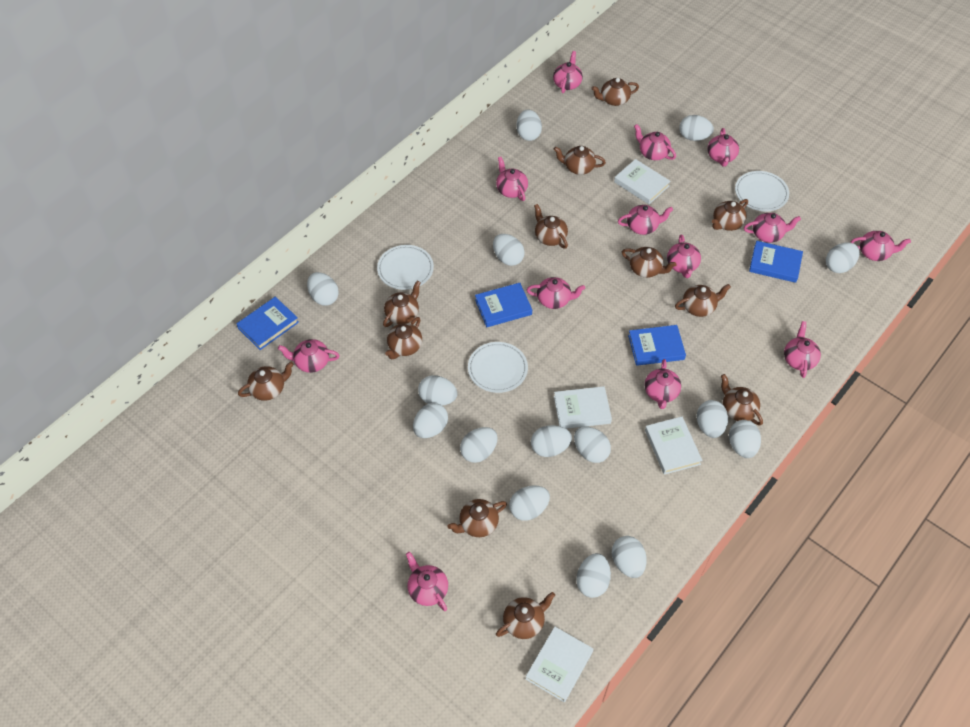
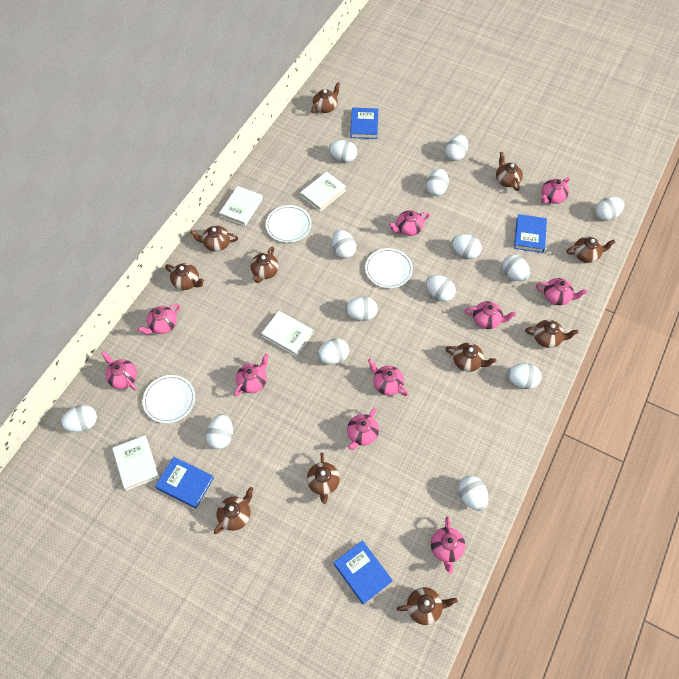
brown teapot: [238,362,294,401] [383,280,421,327] [385,317,422,359] [448,499,507,537] [496,592,555,639] [534,204,568,249] [554,146,606,175] [592,78,639,106] [622,247,676,278] [675,284,731,317] [712,199,748,231] [721,374,763,426] = 12 -> [165,263,204,290] [190,226,238,252] [214,487,253,534] [250,246,279,283] [307,453,340,504] [311,82,340,113] [396,587,458,625] [445,343,496,372] [496,152,523,191] [525,320,579,348] [567,237,616,263] = 11
pink teapot: [278,339,340,373] [406,552,448,611] [496,157,528,201] [527,277,585,309] [553,51,583,93] [618,205,673,235] [634,124,676,160] [645,359,681,409] [667,234,701,278] [707,128,739,167] [744,213,801,243] [784,321,821,378] [850,231,911,261] = 13 -> [101,351,137,391] [137,304,180,335] [234,354,269,397] [347,408,379,450] [368,358,409,396] [389,210,430,236] [431,517,465,574] [465,301,516,329] [536,278,587,305] [541,177,570,204] = 10
white egg: [307,272,339,306] [413,403,448,438] [418,375,458,406] [460,427,498,463] [493,234,525,266] [509,486,550,521] [516,109,542,141] [531,425,572,457] [574,426,611,463] [576,553,611,598] [612,536,647,578] [679,115,714,141] [697,400,728,438] [729,420,761,458] [826,242,860,273] = 15 -> [60,405,97,432] [206,414,233,449] [317,339,349,364] [329,140,357,163] [332,230,356,259] [345,297,377,321] [426,169,449,196] [426,275,456,302] [445,135,468,161] [452,234,482,259] [458,476,488,511] [502,255,530,281] [507,363,542,389] [595,197,624,221] = 14

